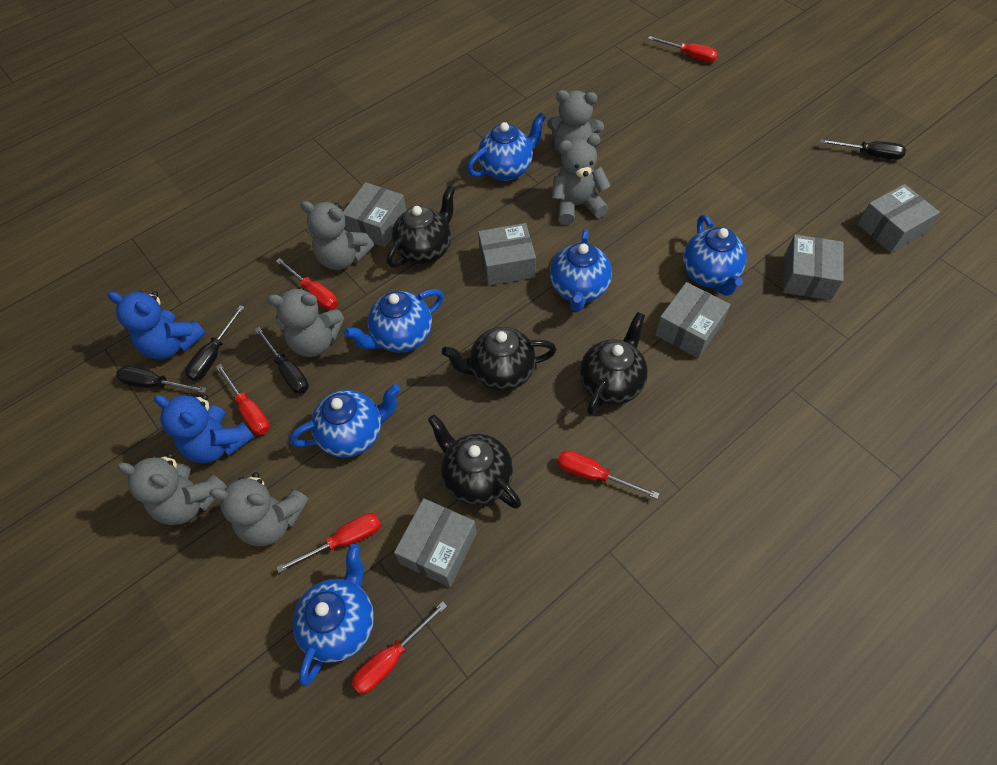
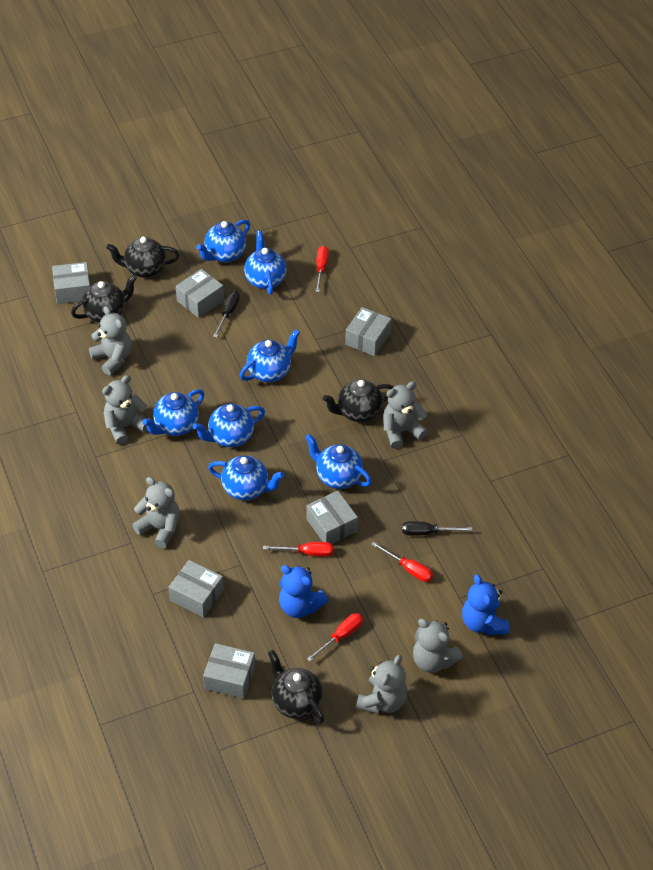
black screwdriver: [116,366,207,393] [185,305,245,381] [255,327,309,394] [820,139,906,160] = 4 -> [213,291,240,338] [402,521,472,536] = 2
blue teapot: [290,384,401,458] [292,544,374,687] [344,289,444,353] [467,112,546,181] [550,229,612,312] [683,215,747,296] = 6 -> [143,389,205,436] [193,403,265,447] [196,220,250,262] [208,455,284,500] [240,329,300,382] [244,231,286,295] [305,434,372,489] = 7
red screwdriver: [216,364,270,435] [276,258,338,310] [276,513,381,573] [352,601,447,694] [557,450,659,499] [648,36,718,63] = 6 -> [263,542,334,557] [307,613,363,662] [316,246,329,292] [371,542,433,582] = 4

